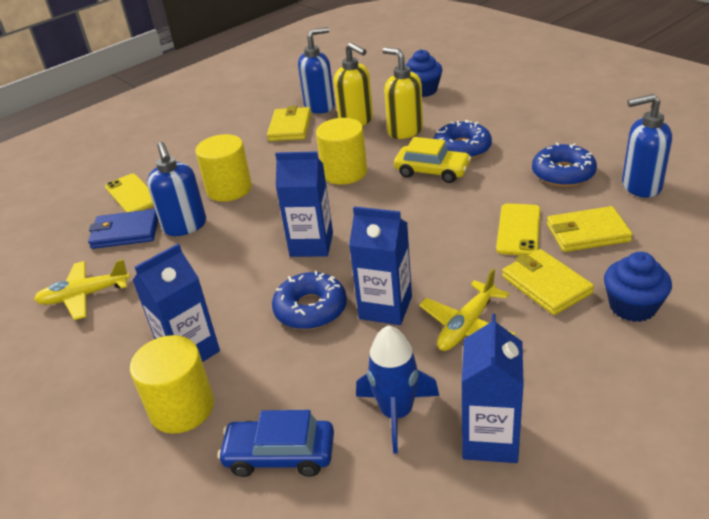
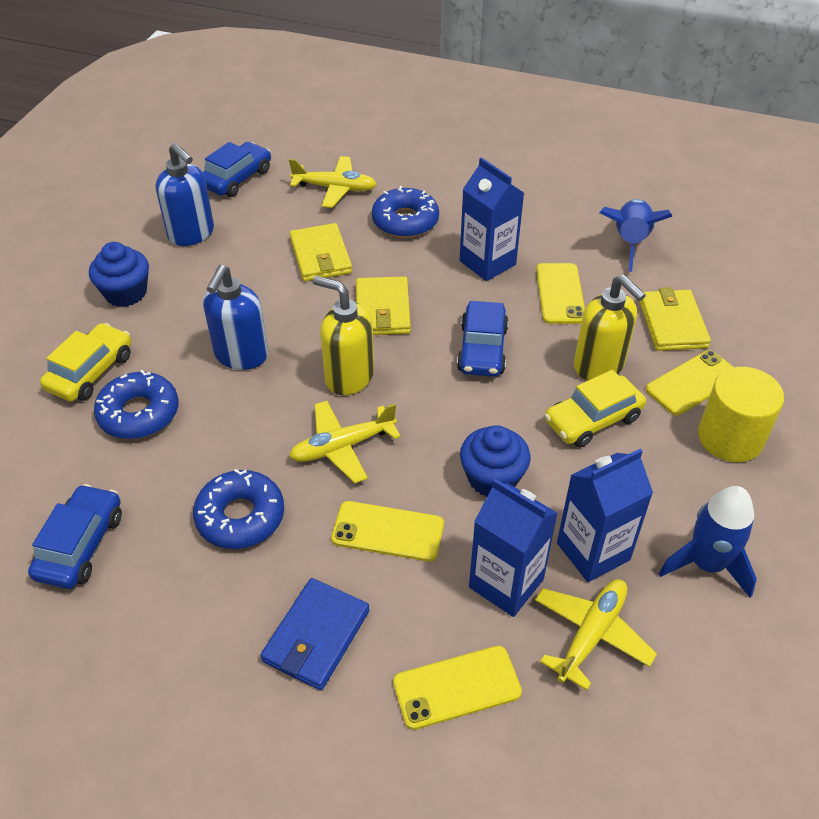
blue car: [218,410,334,477] = 1 -> [28,484,122,589] [203,142,271,197] [457,301,509,377] = 3
blue carton: [132,244,220,362] [275,151,333,257] [349,206,412,325] [462,314,524,463] = 4 -> [460,157,524,281] [469,479,558,617] [557,449,653,582] = 3
blue rocket: [356,325,439,454] = 1 -> [600,199,673,272] [659,486,757,598] = 2
blue soap dispenser: [147,142,206,236] [298,27,335,114] [622,94,672,198] = 3 -> [156,143,214,246] [203,265,268,370] = 2
yellow car: [394,137,472,183] = 1 -> [40,323,131,402] [544,370,646,448] = 2
yellow cylinder: [130,335,214,434] [195,134,252,202] [316,118,367,185] = 3 -> [698,367,784,462] = 1
yellow phone: [105,174,154,212] [496,203,540,255] = 2 -> [331,501,444,562] [393,646,522,730] [536,263,585,324] [646,350,733,415] = 4
yellow plane: [34,259,130,320] [419,269,516,351] = 2 -> [289,156,377,208] [289,401,401,483] [535,579,657,690] = 3

